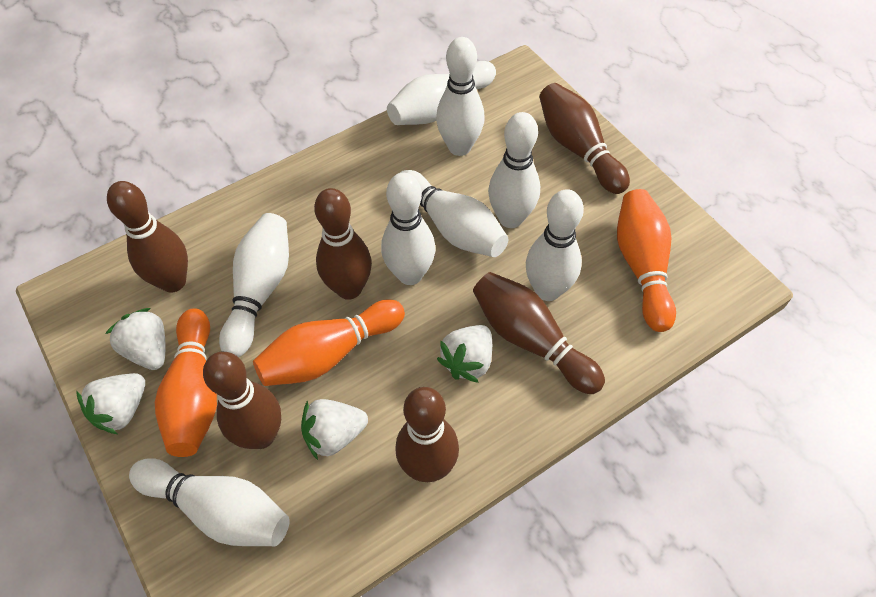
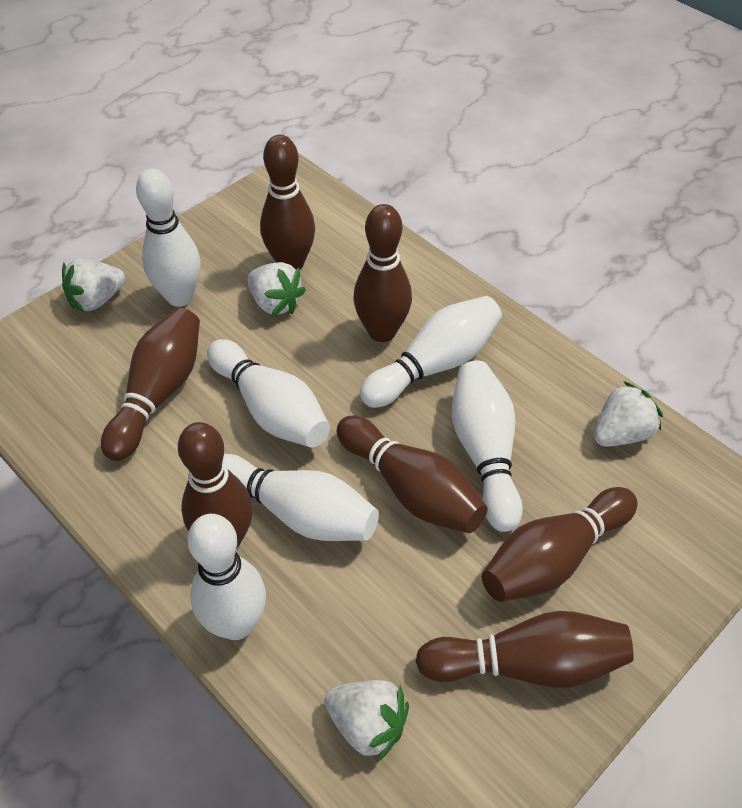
brown bowling pin: [107,181,188,292] [203,352,281,449] [314,188,372,300] [395,387,459,482] [473,272,605,394] [539,83,630,194] = 6 -> [101,308,200,461] [178,422,253,549] [260,135,315,269] [337,416,487,533] [353,204,412,342] [416,611,634,688] [482,487,638,602] = 7
orange bowling pin: [155,308,217,457] [253,299,405,386] [617,189,676,332] = 3 -> none = 0
white bowling pin: [129,458,290,546] [219,213,289,357] [381,173,435,285] [387,61,496,125] [400,170,508,257] [436,37,485,156] [488,112,540,228] [526,189,584,301] = 8 -> [136,169,201,307] [187,514,266,640] [207,339,330,448] [223,454,379,541] [360,296,502,408] [452,360,523,532] = 6

